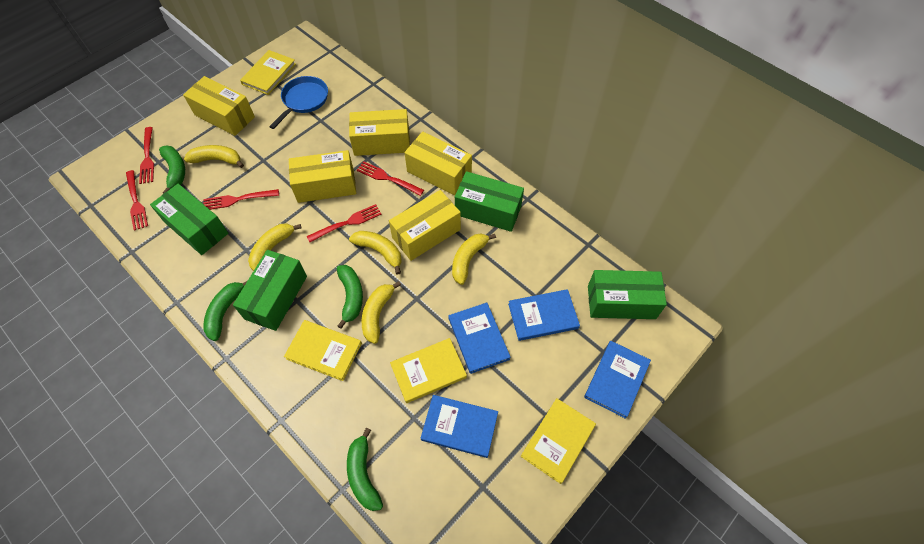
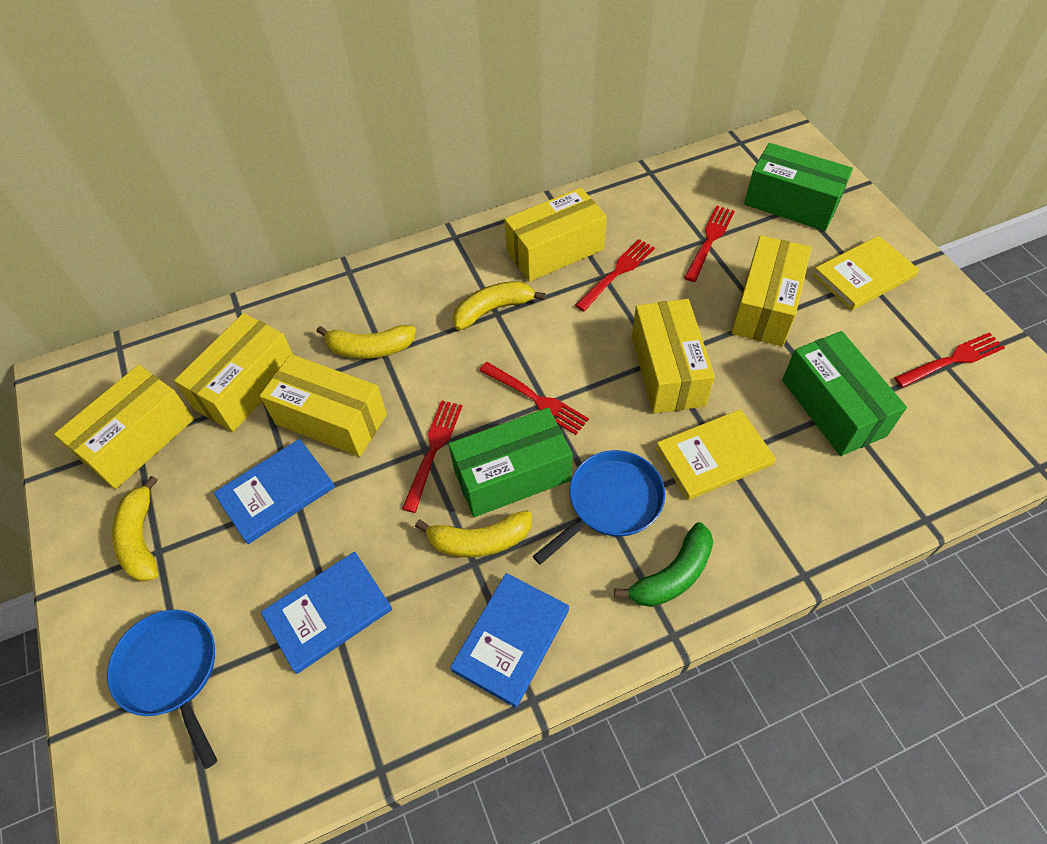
blue book: [421,395,498,458] [448,302,510,374] [508,289,580,341] [584,341,651,419] = 4 -> [214,439,335,544] [261,552,392,674] [450,573,569,708] = 3
blue pan: [269,76,328,129] = 1 -> [107,610,217,769] [533,450,665,564] = 2
green banana: [159,145,185,194] [203,281,247,341] [337,265,363,329] [347,428,383,511] = 4 -> [614,522,713,607] = 1
green box: [150,184,228,255] [233,250,307,331] [455,171,524,232] [588,270,667,319] = 4 -> [448,408,572,517] [744,143,853,231] [782,331,907,456] = 3
yellow banana: [184,145,244,168] [248,223,302,271] [349,231,402,275] [362,281,401,344] [452,233,496,285] = 5 -> [112,476,158,582] [316,325,416,359] [415,510,532,557] [453,281,546,330] = 4
yellow book: [240,50,296,95] [284,320,362,381] [390,338,467,403] [521,398,596,484] = 4 -> [656,409,776,500] [813,236,919,311] = 2
yellow box: [183,76,255,136] [289,150,356,203] [349,109,410,156] [389,190,461,261] [405,131,472,196] = 5 -> [54,365,194,489] [174,313,293,432] [260,354,387,457] [504,188,607,282] [632,299,715,414] [731,235,812,347] = 6

